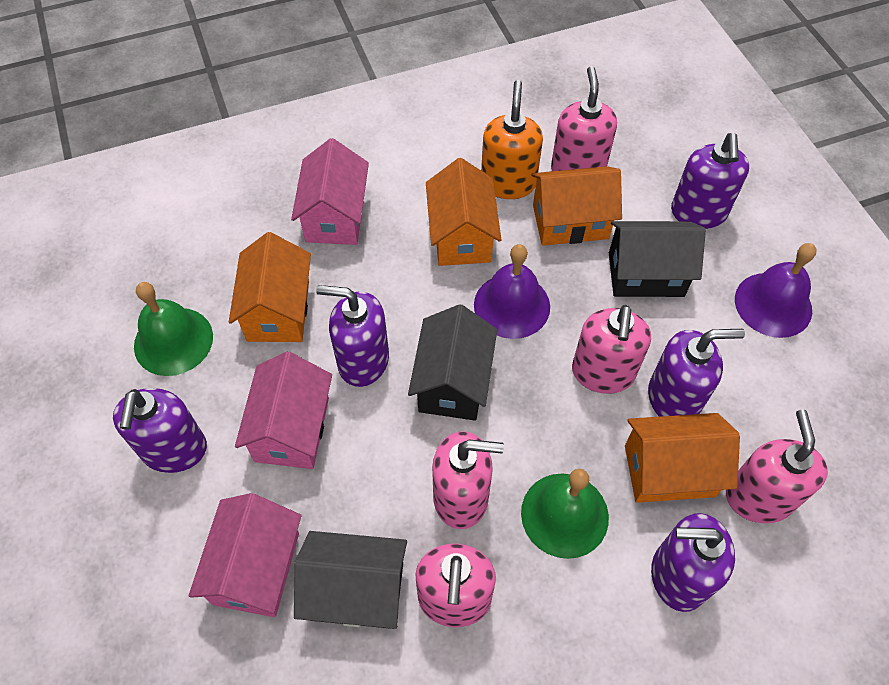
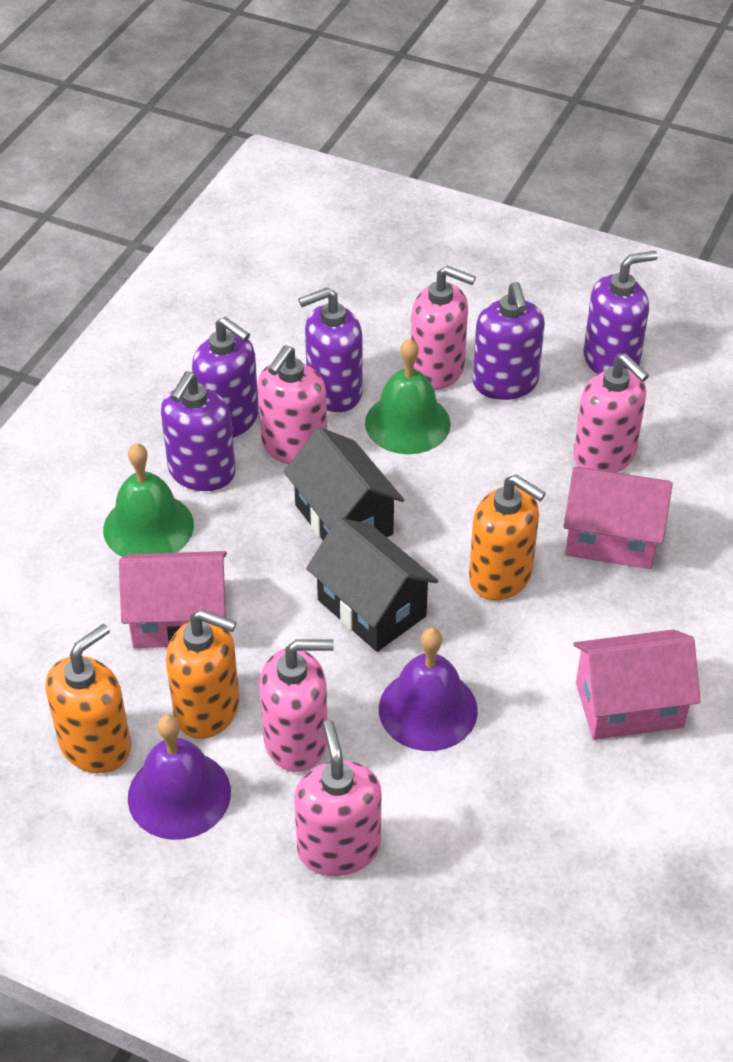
black house: [294,531,407,629] [408,304,497,421] [609,221,706,297] = 3 -> [284,427,404,540] [306,518,438,652] = 2
orange house: [229,232,311,342] [426,158,501,266] [531,166,622,246] [625,413,740,503] = 4 -> none = 0
orange soap dispenser: [481,80,543,199] = 1 -> [45,624,131,773] [166,609,239,739] [469,474,546,600] = 3

